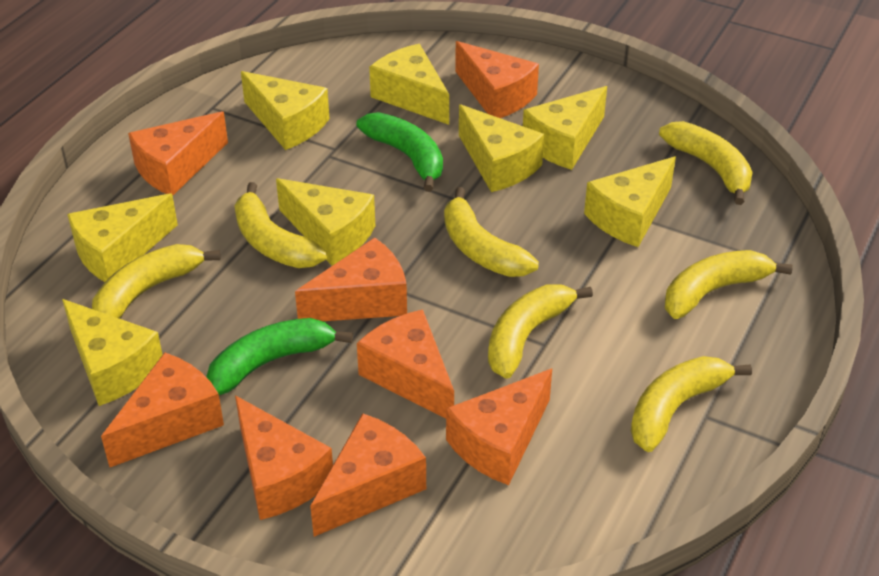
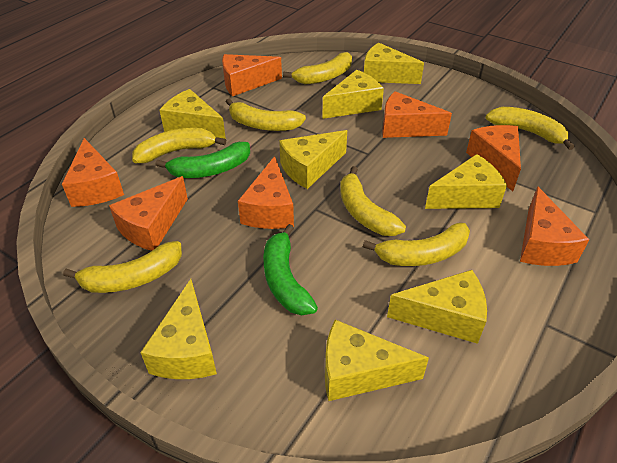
orange cheese: [101,352,224,468] [128,112,228,196] [235,396,333,520] [295,238,407,321] [310,413,426,537] [357,309,454,418] [446,369,552,485] [455,41,539,118] = 8 -> [62,138,124,207] [109,176,188,251] [222,54,282,96] [238,156,294,229] [382,91,452,138] [466,125,521,191] [520,186,589,266] = 7

